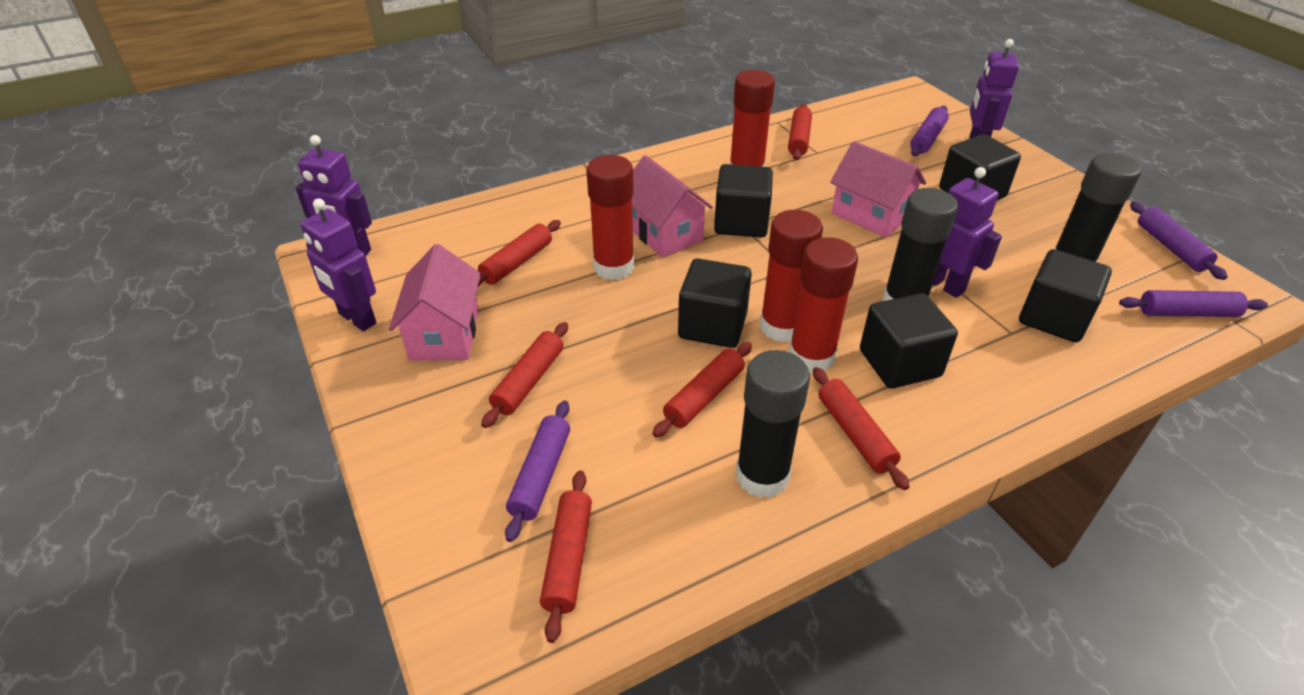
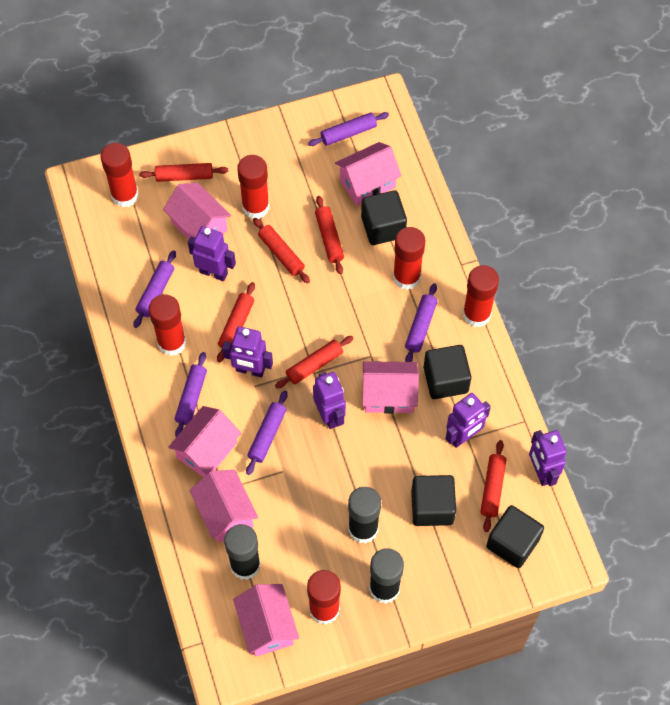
black cube: [678,258,752,348] [714,164,773,237] [860,293,958,389] [939,134,1021,200] [1019,249,1112,342] = 5 -> [361,190,407,245] [411,475,456,526] [424,345,472,399] [486,505,544,568] = 4
pink house: [389,244,481,361] [632,155,713,258] [830,141,926,238] = 3 -> [163,183,231,239] [168,406,241,477] [189,470,258,543] [233,584,299,657] [335,142,401,206] [362,361,419,414] = 6
purple robot: [296,135,372,256] [300,198,376,331] [932,167,1002,298] [970,39,1019,139] = 4 -> [188,226,236,281] [222,326,273,378] [313,372,346,429] [445,393,491,448] [529,430,567,486] = 5
purple rolling pin: [505,401,570,542] [910,106,949,156] [1119,290,1268,317] [1130,201,1228,280] = 4 -> [133,250,176,328] [175,352,207,437] [246,391,288,475] [308,112,389,146] [405,283,438,362] = 5
red glue stick: [587,155,634,280] [730,70,775,167] [760,210,823,342] [789,237,858,373] = 4 -> [100,143,139,207] [149,294,186,356] [237,155,269,219] [307,570,341,625] [393,227,426,290] [463,265,499,327] = 6

